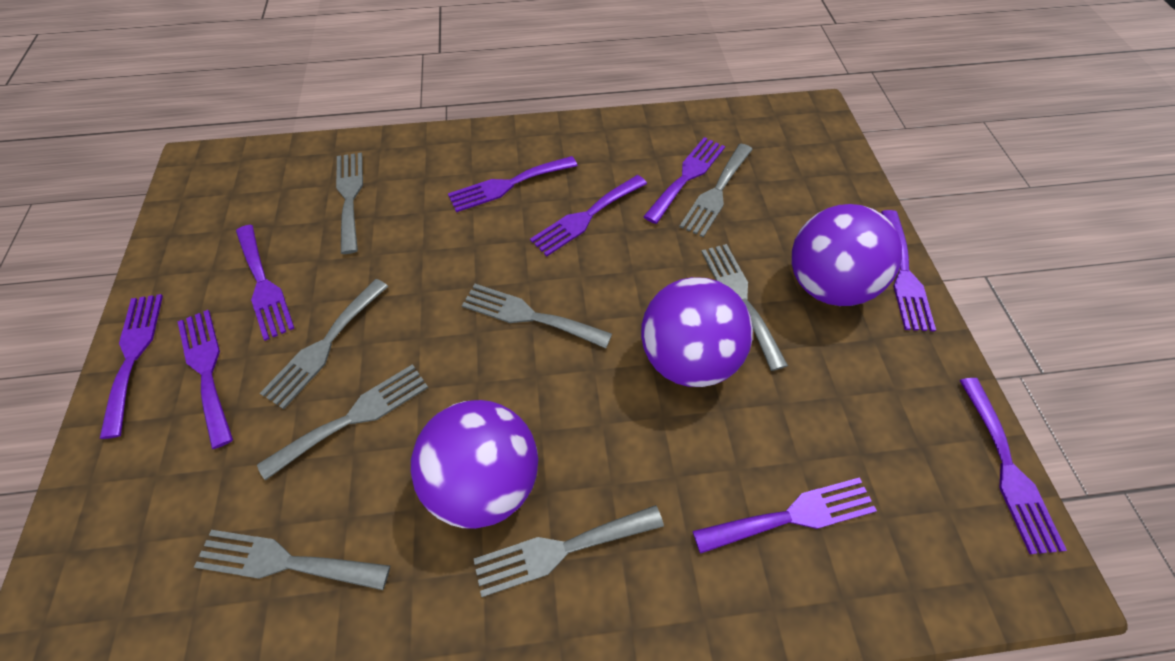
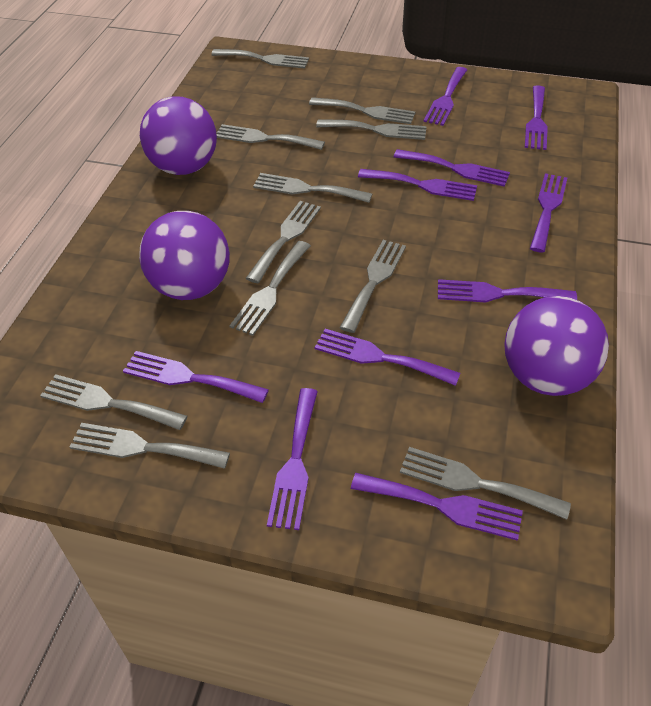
grey fork: [194,530,390,590] [257,364,428,481] [260,279,388,409] [336,153,363,254] [462,284,612,348] [474,505,664,597] [679,144,753,237] [701,244,788,371] = 8 -> [40,374,187,430] [70,423,230,469] [211,49,309,69] [216,124,325,150] [229,241,311,336] [246,201,321,283] [253,173,372,203] [309,97,415,124] [316,119,427,140] [339,240,406,333] [400,447,571,520] = 11
purple fork: [100,294,163,439] [177,310,233,449] [236,225,295,341] [448,156,578,212] [530,175,647,256] [643,137,725,224] [693,477,877,554] [881,210,936,331] [959,378,1067,554] = 9 -> [123,351,269,403] [267,388,318,530] [314,329,461,386] [351,473,523,541] [358,169,477,201] [394,149,510,187] [424,67,467,126] [438,279,577,302] [525,85,548,150] [530,173,567,252] = 10

